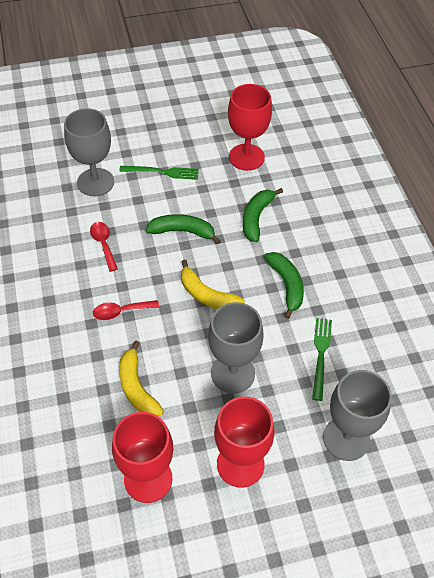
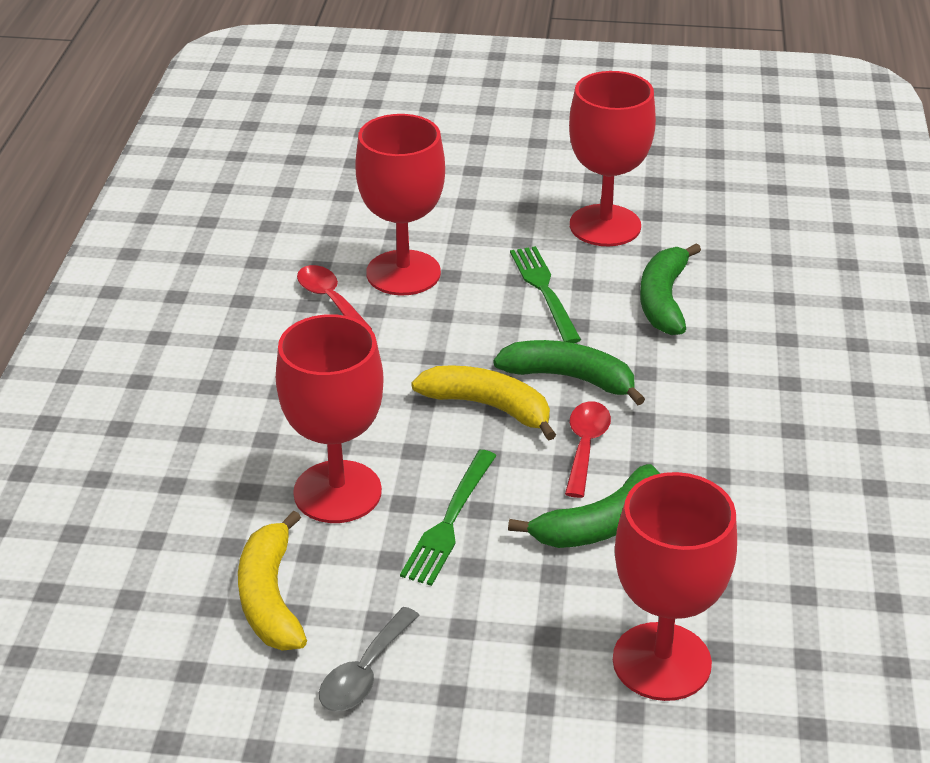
grey goblet: [64,108,114,196] [208,302,264,394] [323,370,392,461] = 3 -> none = 0
grey spoon: none = 0 -> [319,607,419,712] = 1
red goblet: [112,412,173,503] [214,396,274,488] [228,84,272,171] = 3 -> [276,314,384,523] [355,114,445,295] [569,71,656,246] [613,472,737,701] = 4

